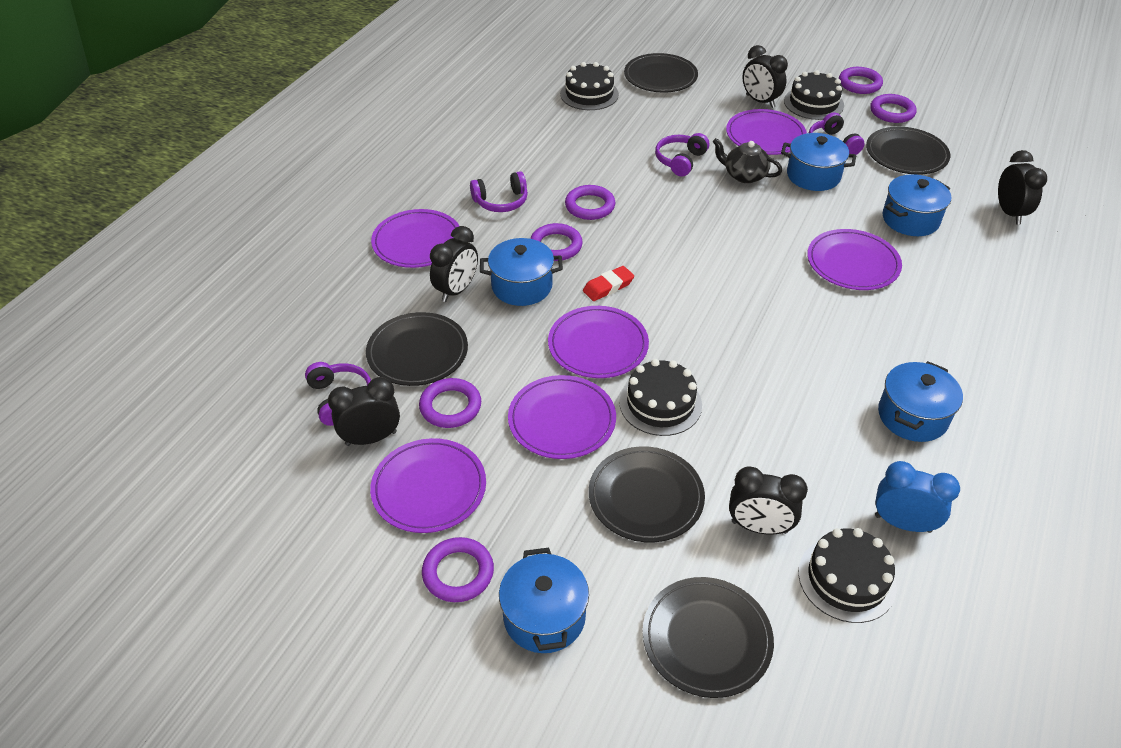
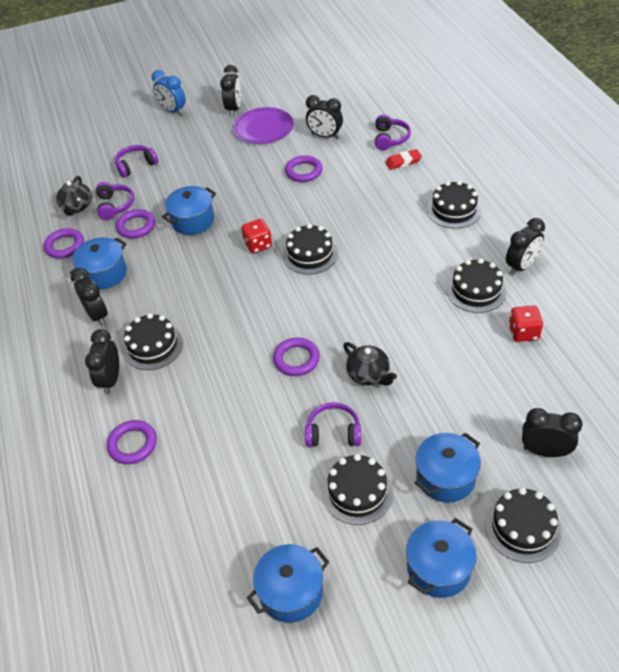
black cake: [560,62,619,110] [619,359,702,436] [784,70,844,120] [798,528,897,623] = 4 -> [123,313,183,370] [283,224,338,275] [322,454,393,525] [427,181,481,229] [446,258,507,313] [485,487,561,563] = 6
black clock: [328,377,400,446] [430,226,478,302] [729,467,808,535] [742,45,788,108] [998,150,1047,225] = 5 -> [71,268,108,326] [85,329,119,394] [220,65,241,116] [306,95,343,139] [506,218,545,275] [522,408,583,457] = 6
black plate: [366,312,468,386] [589,446,705,543] [624,53,698,93] [643,577,774,698] [866,127,950,175] = 5 -> none = 0
black teapot: [712,138,782,183] = 1 -> [56,176,92,216] [343,342,397,385] = 2
purple plate: [370,438,486,533] [371,209,459,268] [508,375,616,459] [548,306,649,378] [726,109,807,155] [807,229,902,290] = 6 -> [233,107,294,144] = 1
purple ring: [419,378,481,428] [422,537,494,602] [530,223,583,261] [565,185,615,220] [839,67,883,94] [870,94,917,123] = 6 -> [43,228,84,258] [107,420,157,464] [116,209,155,238] [273,338,320,376] [285,155,323,182] = 5
red dice: none = 0 -> [241,219,272,254] [509,305,543,342] = 2

